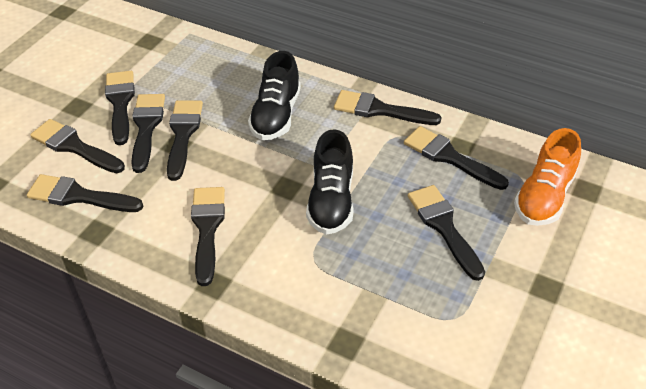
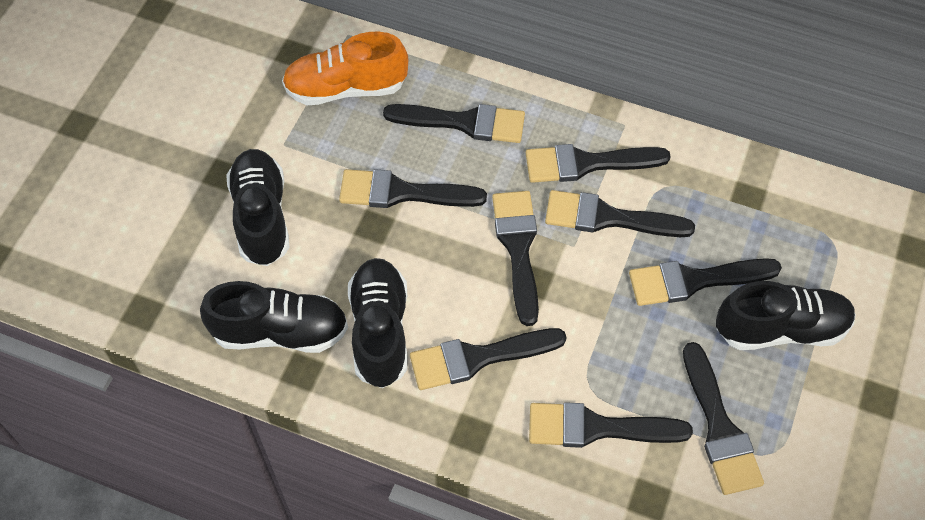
black shoe: [248,51,301,140] [306,129,353,235] = 2 -> [200,281,348,353] [226,149,289,266] [348,258,407,388] [716,281,856,350] = 4

